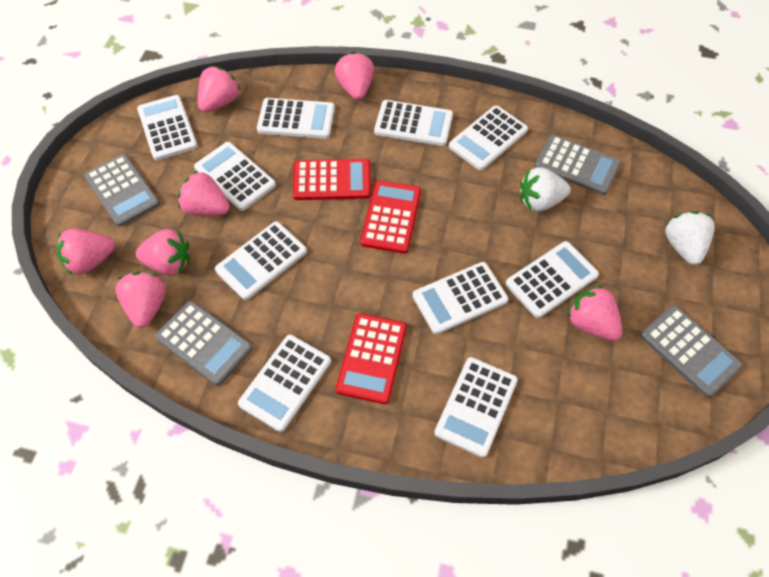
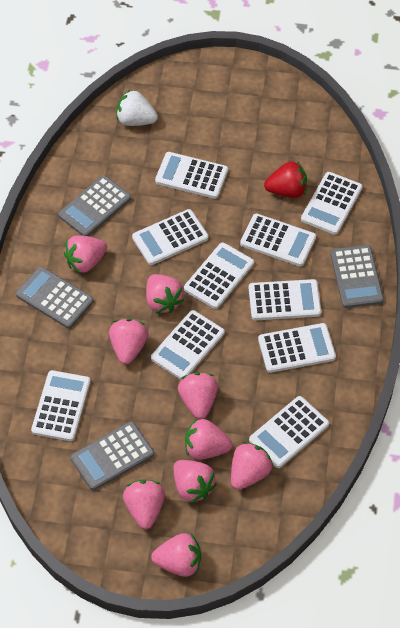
pink strawberry: [57,229,115,276] [115,271,166,328] [135,229,190,275] [178,171,230,216] [198,66,240,112] [335,52,374,100] [567,286,623,341] = 7 -> [64,235,107,273] [109,318,148,364] [123,479,165,529] [146,274,184,313] [151,533,201,577] [174,460,217,503] [178,372,218,419] [185,418,233,460] [231,442,273,490] = 9
red calculator: [293,159,371,200] [336,313,407,404] [360,180,421,254] = 3 -> none = 0
red strawberry: none = 0 -> [264,161,307,198] = 1
white strawberry: [520,167,571,212] [665,211,715,265] = 2 -> [116,90,158,126] = 1

